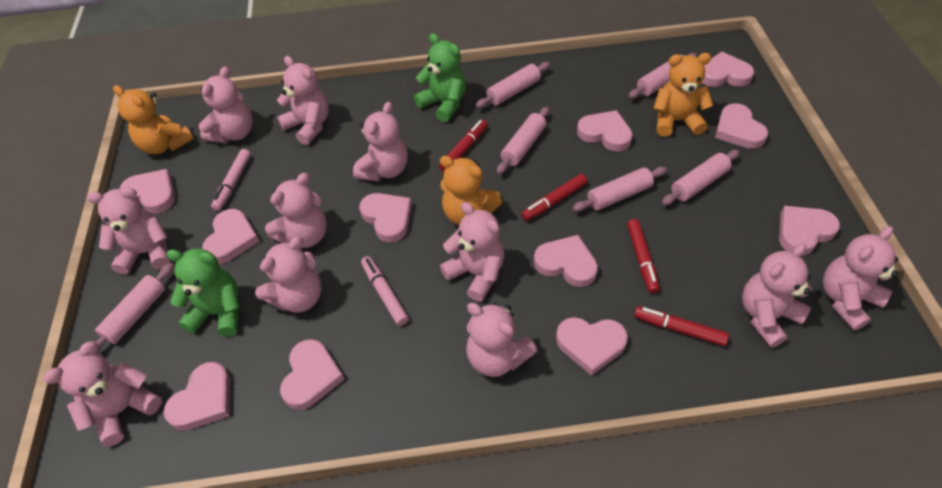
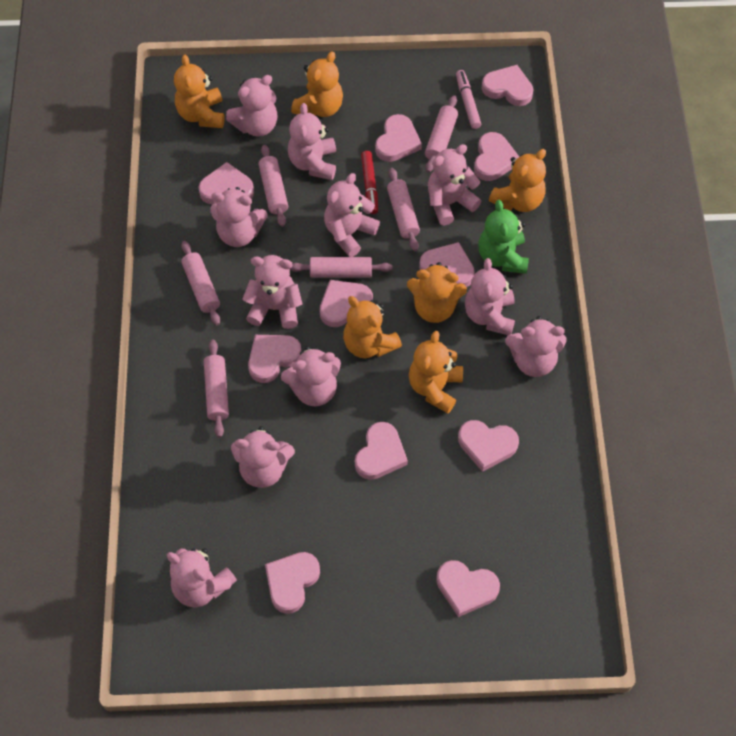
green teddy bear: [166,248,240,337] [414,33,466,122] = 2 -> [479,200,529,274] = 1
orange teddy bear: [113,85,194,154] [440,156,502,225] [653,53,713,137] = 3 -> [174,55,225,128] [291,51,343,117] [343,296,402,358] [407,262,467,323] [409,331,463,413] [489,149,546,212] = 6
pink marker: [211,149,251,211] [361,256,409,326] = 2 -> [456,70,481,129] = 1
red marker: [439,120,487,172] [521,174,587,221] [627,219,660,294] [634,306,729,346] = 4 -> [361,151,378,214] = 1

